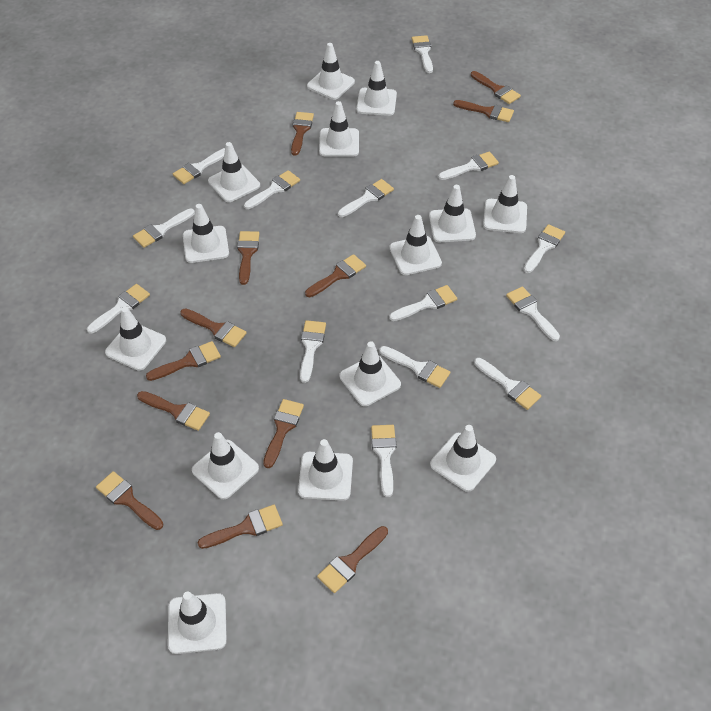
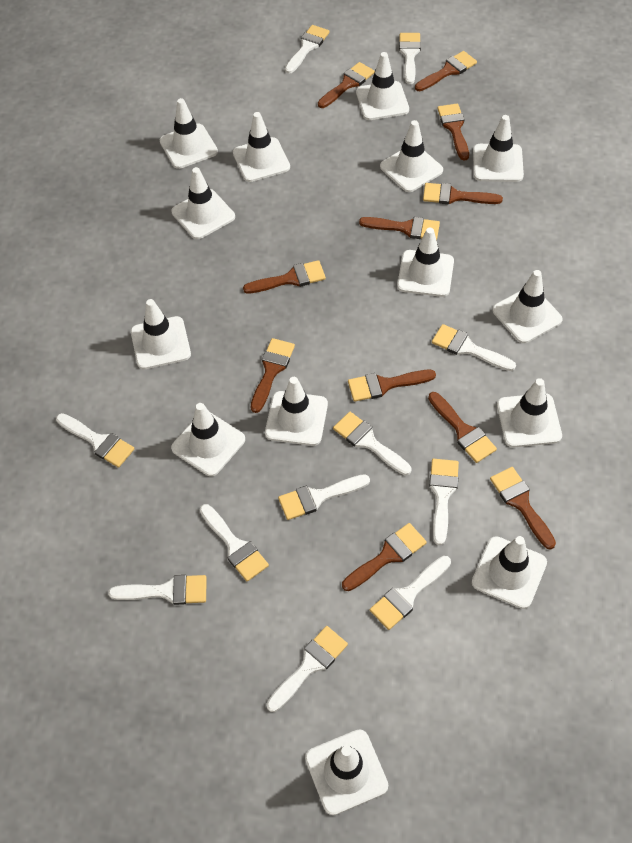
brown brush: [96,471,163,530] [137,391,210,431] [146,341,221,381] [180,308,247,347] [197,505,283,549] [237,231,260,285] [263,399,304,468] [291,112,314,156] [305,254,366,297] [317,526,388,593] [453,100,514,122] [471,71,521,104] = 12 -> [243,260,326,294] [250,338,295,413] [318,62,375,108] [342,523,427,591] [348,370,436,402] [359,217,440,240] [415,51,477,91] [423,183,503,204] [428,392,497,463] [437,104,469,161] [490,467,556,550] = 11
white brush: [87,284,150,334] [133,208,195,248] [173,148,225,184] [244,170,300,209] [300,320,326,383] [338,179,394,217] [371,425,397,497] [379,346,450,388] [389,285,457,321] [412,35,433,73] [438,152,499,180] [474,358,541,410] [506,286,560,341] [524,224,565,273] = 14 -> [56,413,134,468] [108,575,207,605] [200,504,269,582] [267,626,348,712] [278,474,370,520] [285,25,330,74] [333,412,411,475] [370,556,451,630] [399,33,421,84] [429,459,459,545] [432,324,516,371] = 11

